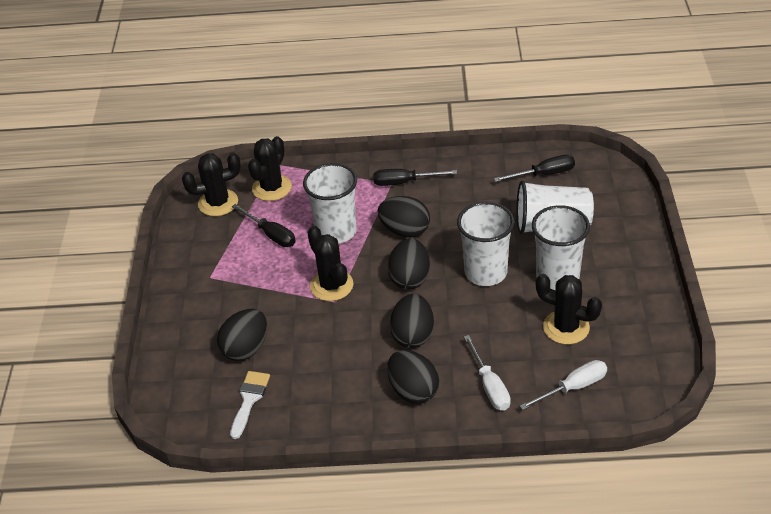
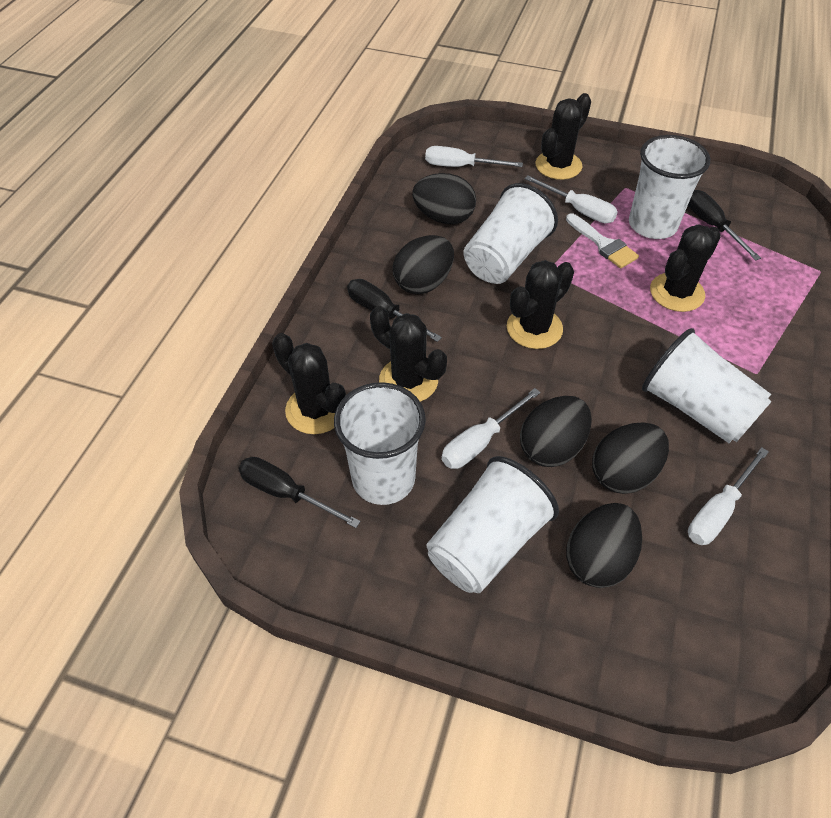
black cactus: [182,153,241,216] [248,136,292,201] [307,226,354,301] [536,274,602,344] = 4 -> [272,333,346,434] [370,306,447,402] [507,260,574,349] [535,93,591,180] [650,224,721,312] = 5
white cup: [303,163,357,244] [457,202,514,286] [517,181,594,234] [532,205,590,290] = 4 -> [334,382,426,505] [427,456,559,593] [464,183,558,284] [629,135,710,239] [642,328,772,443] = 5
white screwdriver: [464,335,511,411] [519,360,607,410] = 2 -> [425,146,523,167] [441,388,541,469] [525,175,618,223] [688,447,769,545] = 4

